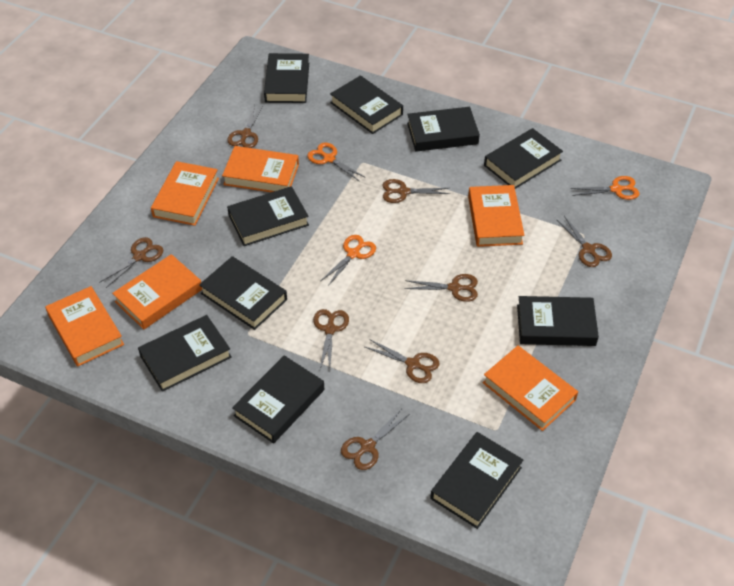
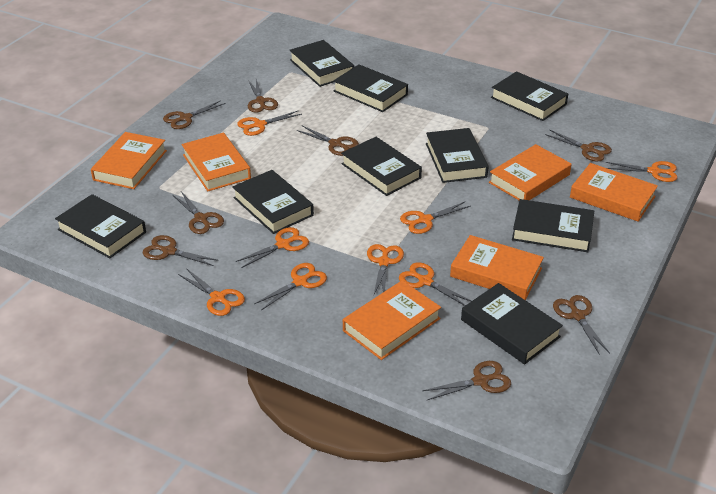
black book: [138,315,232,392] [199,256,287,330] [227,186,309,246] [232,355,324,444] [264,53,309,103] [330,75,403,134] [407,107,480,152] [430,432,523,529] [484,128,563,189] [517,296,599,346] = 10 -> [55,194,146,258] [233,170,314,234] [290,40,354,87] [333,64,408,112] [341,137,422,196] [426,128,488,183] [461,283,563,364] [491,71,568,121] [512,199,594,252] = 9
orange scissors: [307,143,366,182] [321,235,376,286] [570,176,640,200] = 3 -> [178,268,245,316] [236,227,309,268] [237,110,302,136] [254,263,327,310] [367,244,404,297] [399,262,471,306] [400,202,471,234] [606,161,677,182] = 8

